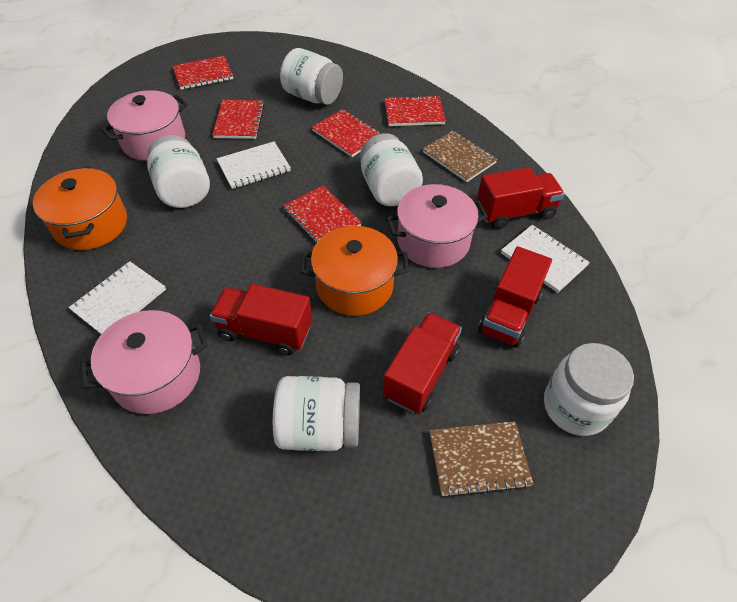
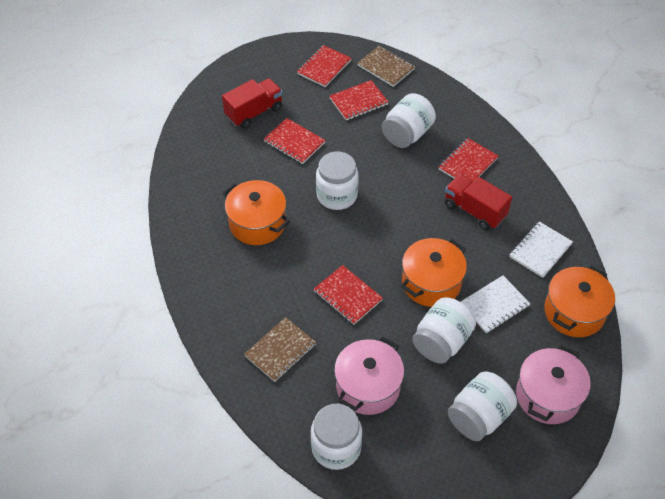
orange pot: [33,167,127,250] [300,226,409,316] = 2 -> [222,180,290,245] [401,238,467,307] [544,266,615,337] = 3
pink pot: [80,310,208,414] [101,90,188,161] [386,184,488,268] = 3 -> [334,336,404,415] [516,345,591,424] = 2
red truck: [210,284,312,356] [383,312,462,413] [477,167,565,229] [478,246,552,348] = 4 -> [222,78,283,129] [445,174,512,230] = 2
white notebook: [69,261,166,334] [217,142,291,189] [501,225,590,293] = 3 -> [461,275,531,333] [509,221,573,278] = 2

